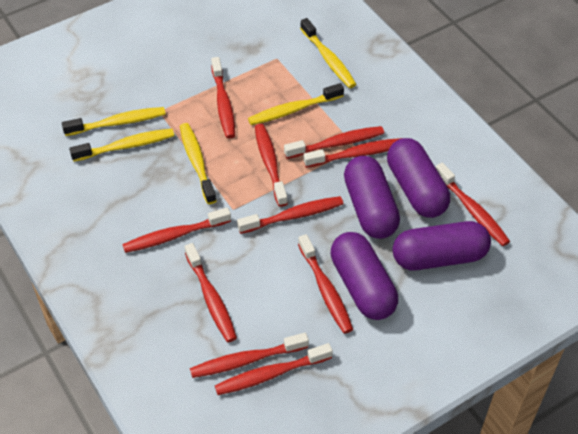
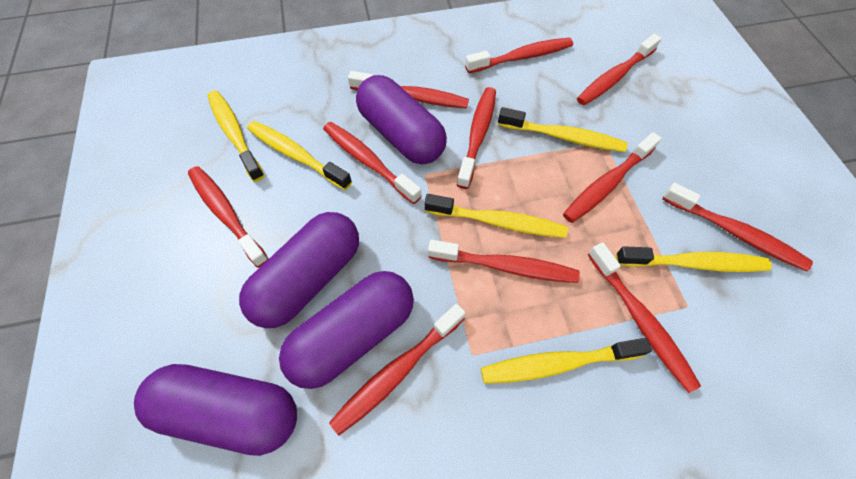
yellow toothbrush: [62,107,166,136] [69,129,174,162] [180,123,217,204] [248,83,344,125] [300,18,356,88] = 5 -> [207,90,264,182] [247,121,352,190] [424,194,568,238] [481,338,652,384] [498,107,628,152] [616,246,772,272] = 6

